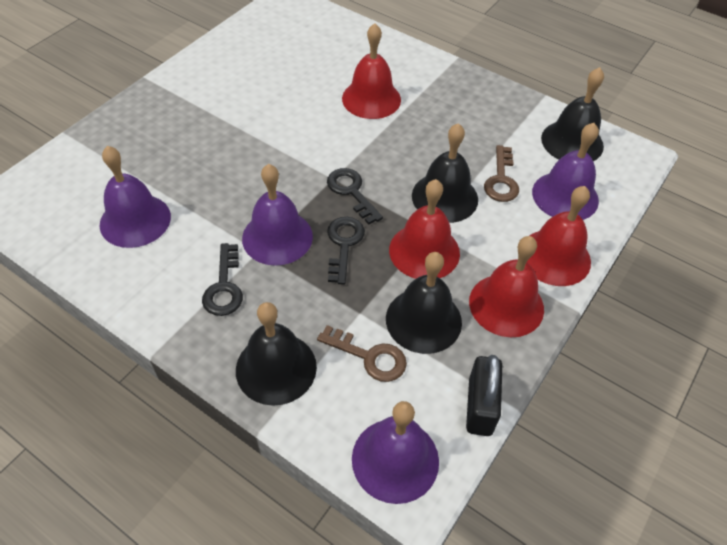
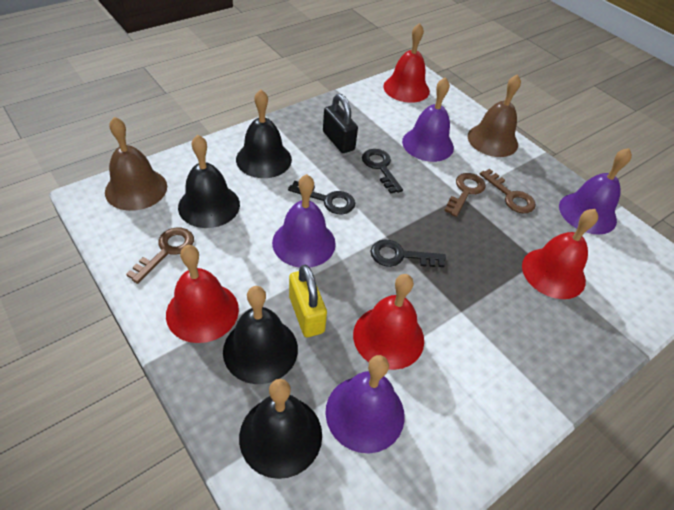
brown bell: none = 0 -> [105,117,167,211] [468,74,521,157] = 2
brown key: [317,325,407,382] [484,145,519,202] = 2 -> [126,227,194,284] [444,173,485,217] [480,169,536,213] = 3
yellow padlock: none = 0 -> [289,265,327,337] = 1

